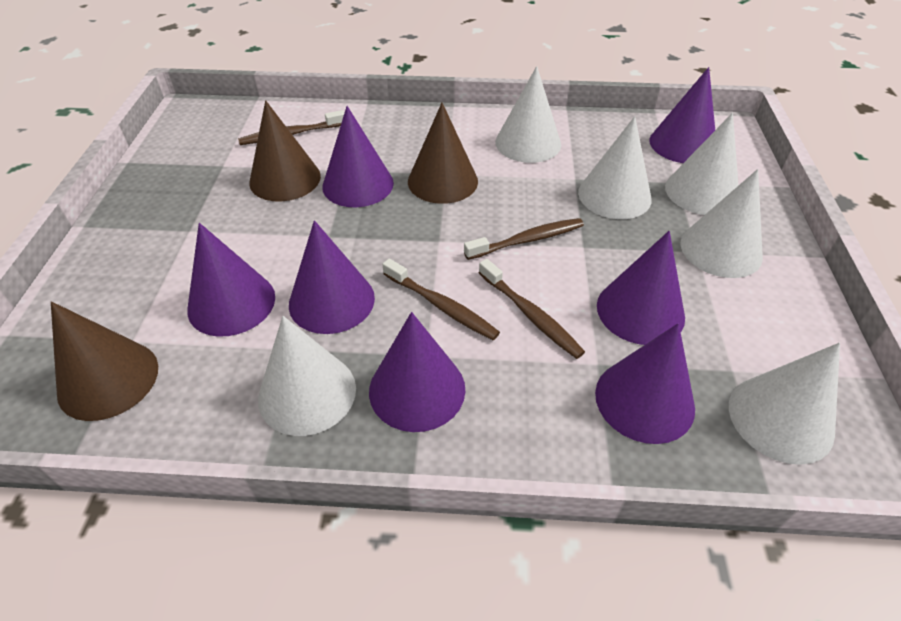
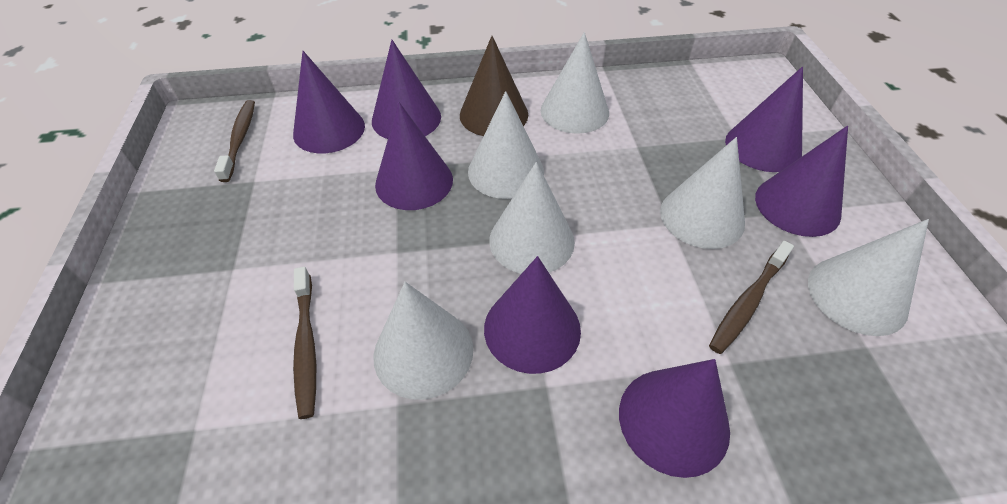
brown cone: [51,301,158,421] [249,100,321,202] [408,103,478,204] = 3 -> [460,36,528,136] = 1
brown toothbrush: [238,110,344,145] [382,259,500,340] [464,218,584,260] [479,259,585,359] = 4 -> [214,100,255,182] [293,267,316,419] [709,241,794,354] = 3

